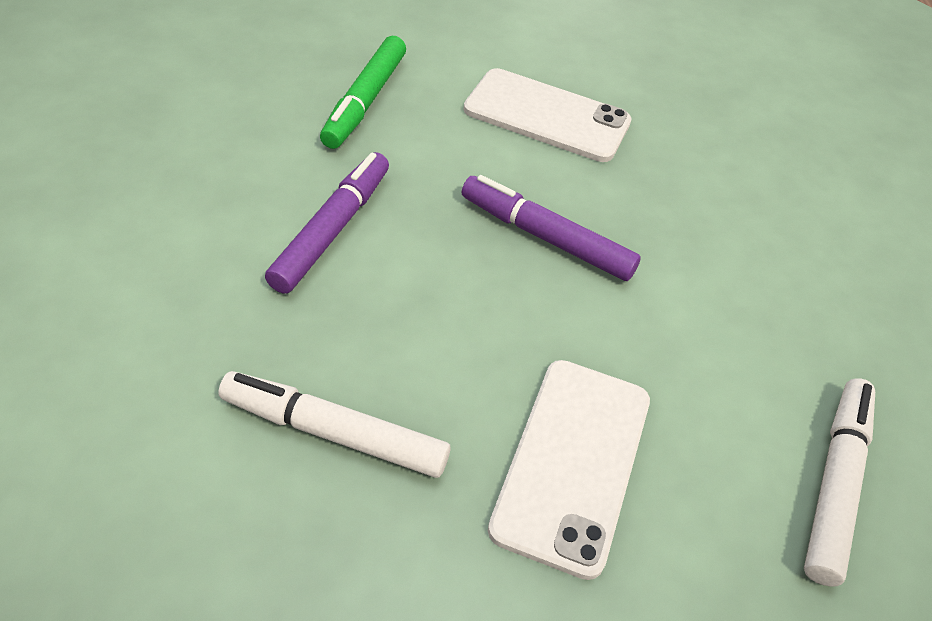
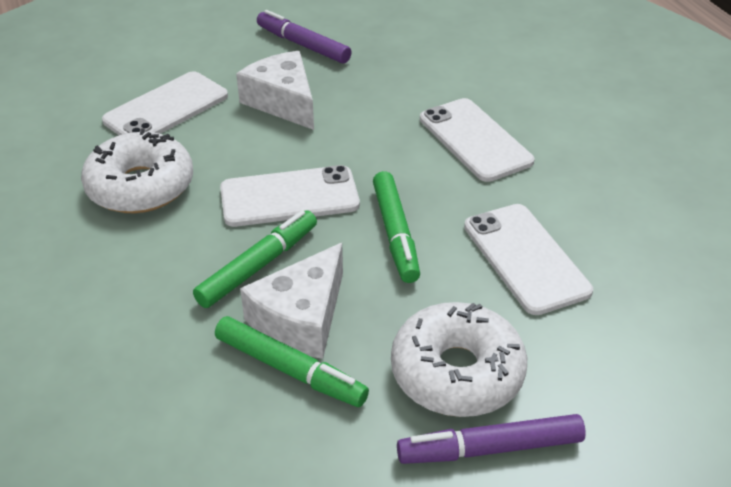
green marker: [320,36,406,149] = 1 -> [193,210,317,308] [215,316,369,407] [373,171,420,283] = 3
white cheese: none = 0 -> [236,51,314,130] [240,243,343,359] = 2
white donut: none = 0 -> [81,128,193,213] [391,302,527,417] = 2
white marker: [218,371,450,478] [804,378,875,587] = 2 -> none = 0
white phone: [464,68,632,162] [488,360,650,580] = 2 -> [102,71,228,135] [220,165,360,227] [420,98,534,182] [464,204,593,315] = 4

